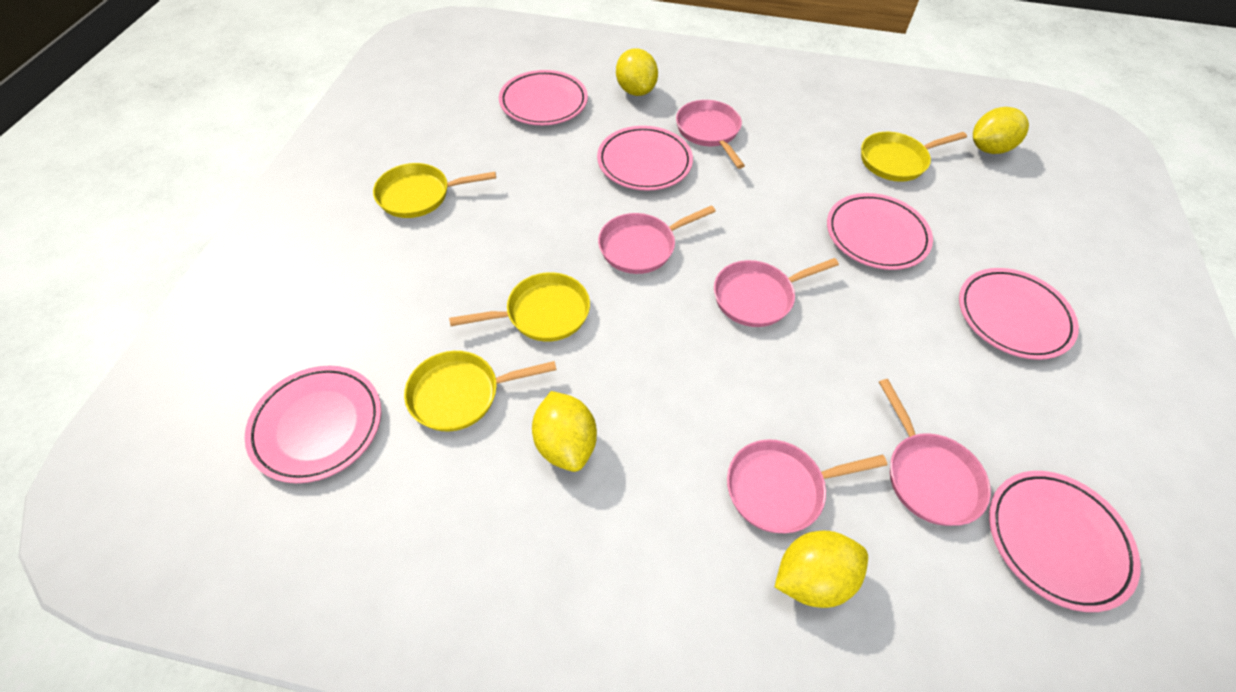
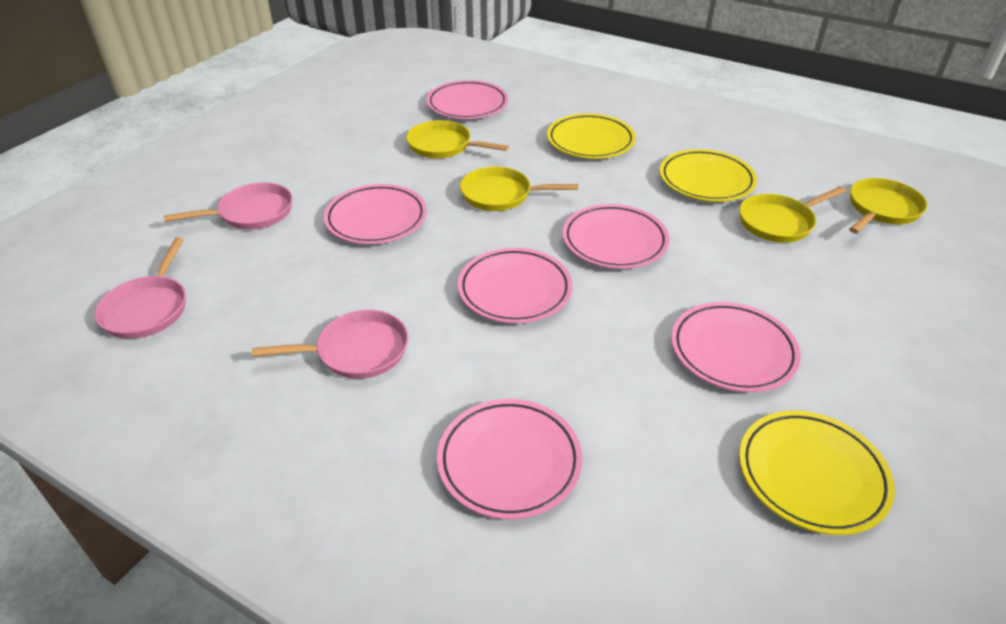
pink pan: [598,205,716,274] [676,100,745,169] [714,258,839,327] [727,439,887,533] [879,379,991,526] = 5 -> [94,237,186,339] [164,182,293,230] [252,310,408,379] = 3
yellow lemon: [532,391,597,472] [616,48,658,96] [775,531,868,608] [973,107,1029,154] = 4 -> none = 0
yellow plate: none = 0 -> [547,113,636,159] [660,149,757,202] [739,411,895,535] = 3

